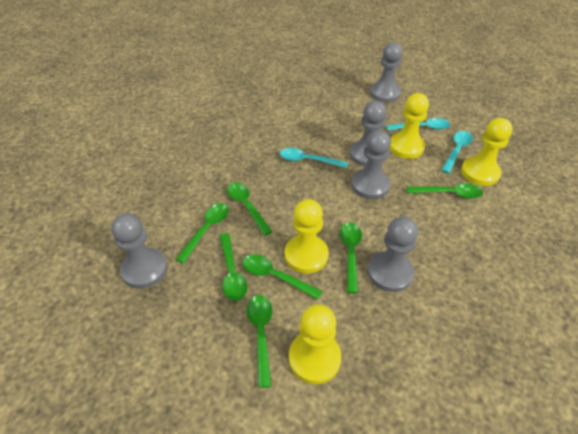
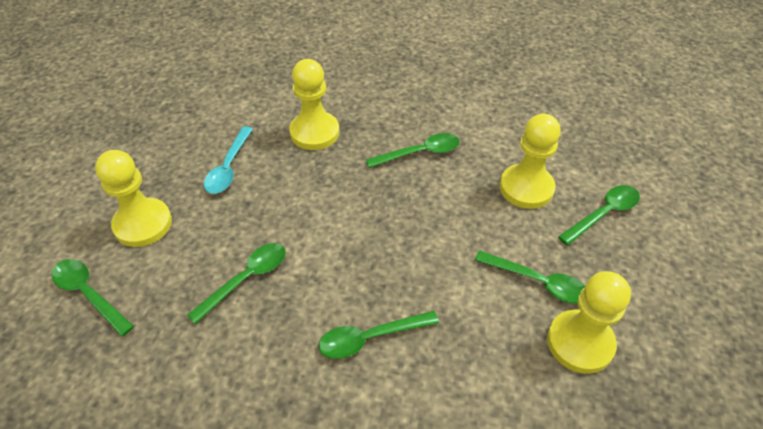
green spoon: [176,203,229,264] [220,233,247,301] [227,182,273,236] [242,254,322,300] [247,295,272,388] [340,222,362,293] [406,184,483,199] = 7 -> [52,259,134,337] [187,243,286,324] [319,311,439,359] [366,133,460,168] [475,250,585,304] [558,185,640,246] = 6
grey pawn: [111,213,168,289] [350,101,387,167] [351,130,391,199] [367,217,418,292] [370,42,403,103] = 5 -> none = 0
turquoise spoon: [280,148,348,168] [386,118,450,131] [441,131,473,174] = 3 -> [204,126,253,194] = 1

